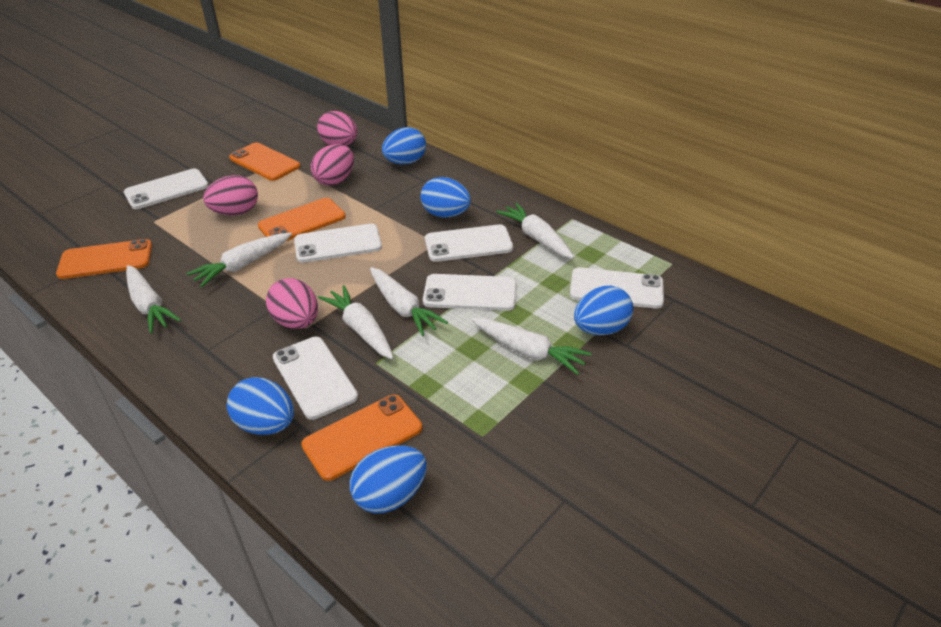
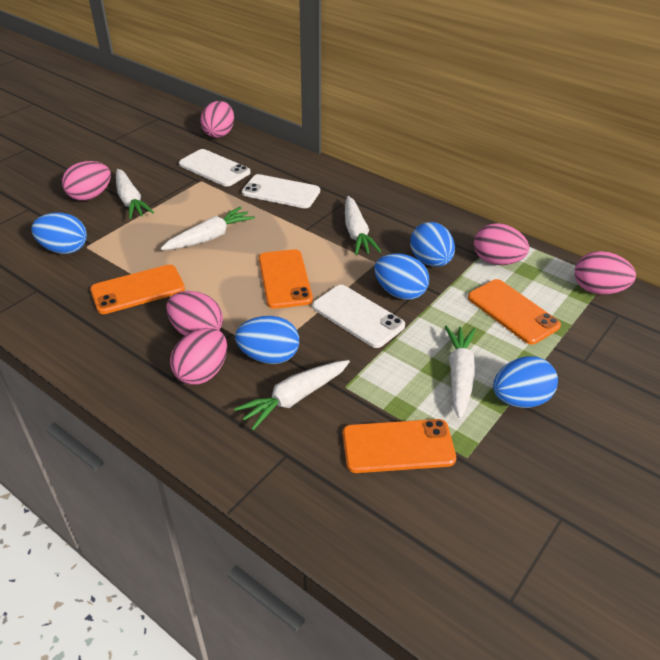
pink egg: [203,175,258,215] [266,278,318,329] [311,144,354,186] [317,111,357,146] = 4 -> [62,161,111,201] [166,291,223,336] [170,328,227,385] [200,101,234,138] [474,223,529,265] [575,251,636,295] = 6
white carrot: [126,265,181,334] [187,233,292,287] [318,285,394,359] [370,267,448,336] [471,318,591,375] [496,203,574,259] = 6 -> [116,169,154,219] [160,206,255,250] [234,360,350,430] [345,196,382,255] [445,325,476,419] = 5
white phone: [124,169,209,209] [273,337,358,420] [294,224,382,263] [423,274,516,311] [425,224,513,262] [570,268,664,309] = 6 -> [179,149,251,187] [242,174,320,208] [312,285,405,348] = 3

